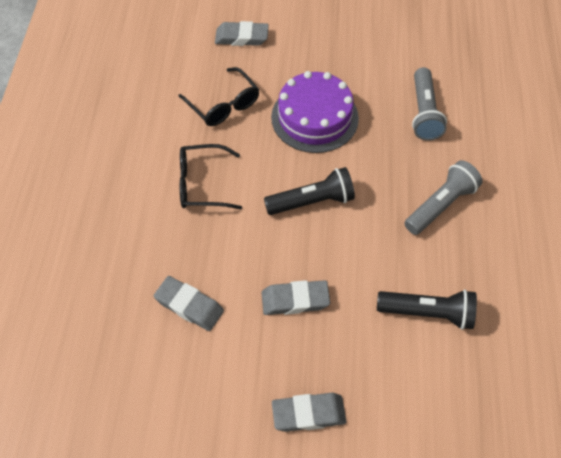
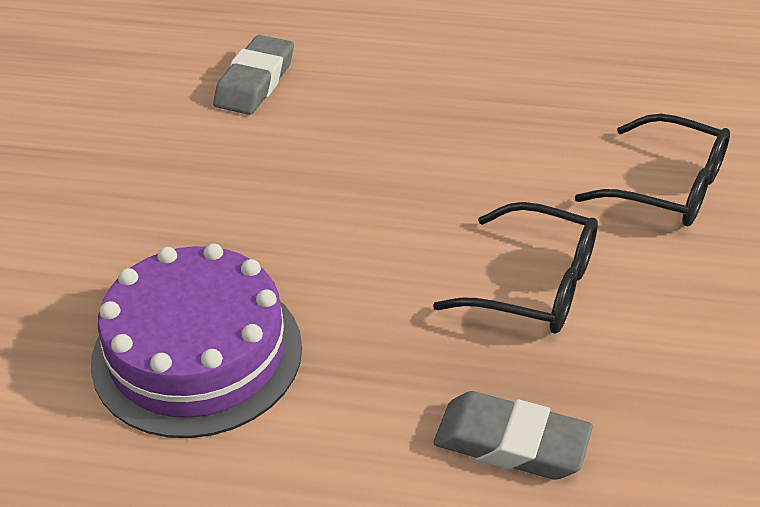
black flashlight: [264,167,355,215] [377,290,477,330] = 2 -> none = 0
grey eraser: [154,276,224,331] [215,21,269,46] [262,280,330,315] [272,393,346,432] = 4 -> [213,35,294,115] [434,391,593,480] = 2
grey flashlight: [404,160,483,235] [412,67,447,141] = 2 -> none = 0

